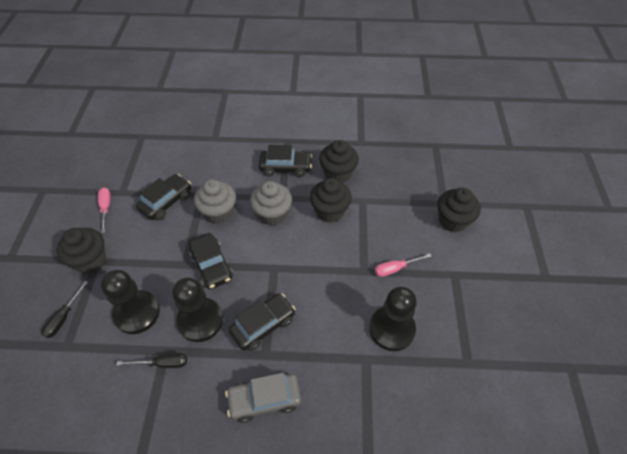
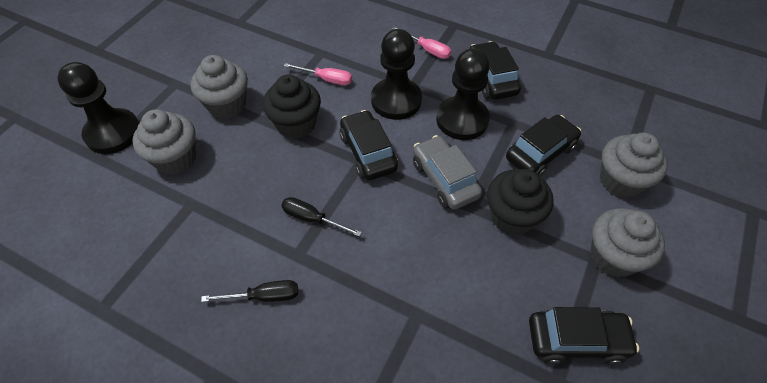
black cupcake: [57,228,106,273] [310,178,352,223] [319,140,359,183] [437,188,481,232] = 4 -> [263,75,321,139] [487,169,554,235] = 2
grey cupcake: [194,179,236,224] [250,181,292,226] = 2 -> [132,109,196,175] [191,55,248,119] [591,208,665,278] [600,132,668,198] = 4

